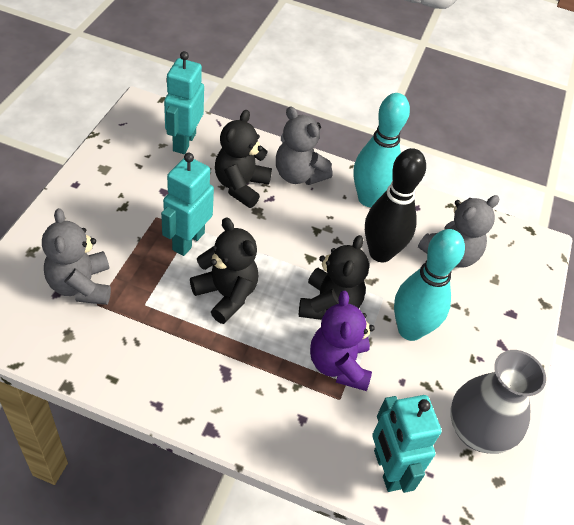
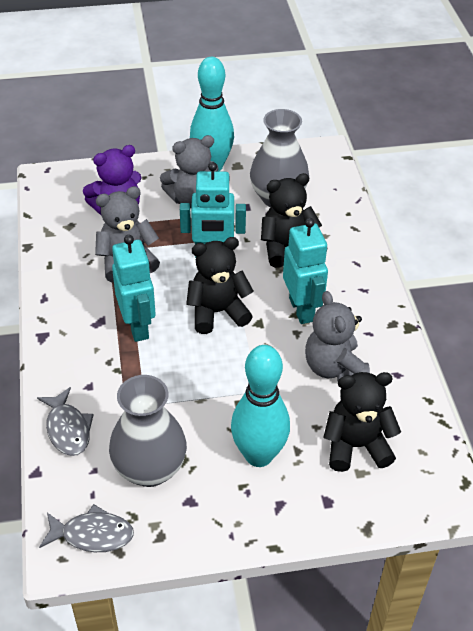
black bowling pin: [365,148,426,262] = 1 -> none = 0
grey fish: none = 0 -> [37,387,94,456] [39,504,134,552] = 2
grey vase: [450,350,546,454] = 1 -> [109,375,187,487] [250,109,309,207] = 2

